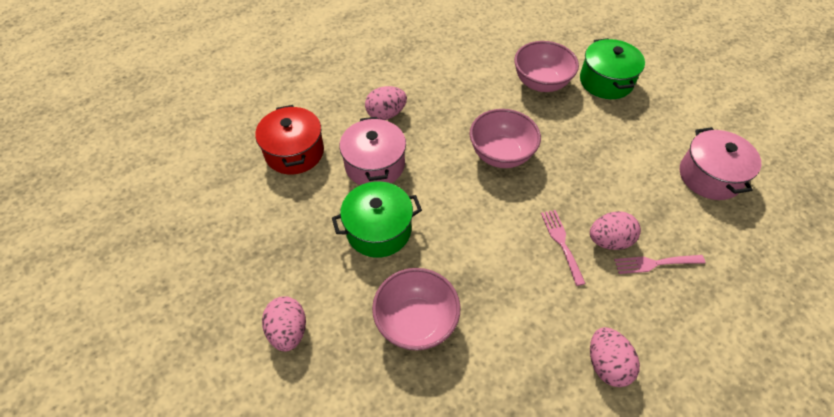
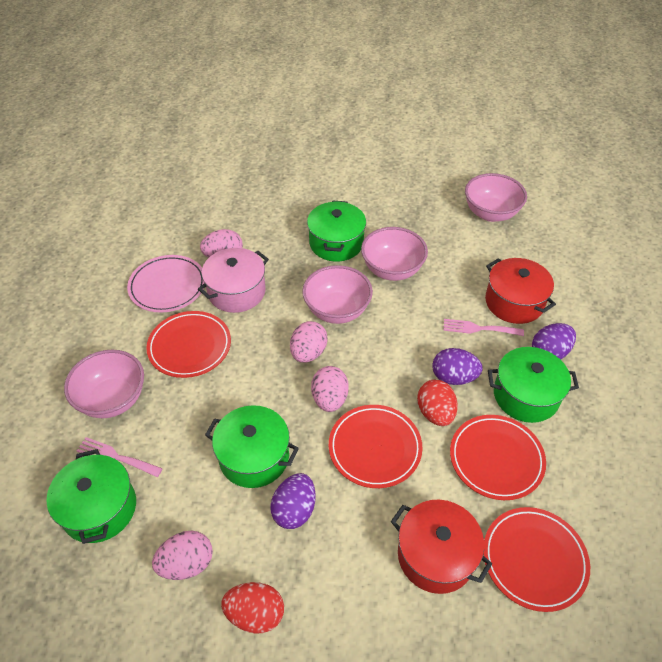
green pot: [332,181,422,258] [580,38,645,99] = 2 -> [46,449,136,544] [205,405,299,488] [307,201,366,262] [488,347,579,423] = 4
pink bowl: [372,268,461,350] [469,109,541,168] [514,41,579,92] = 3 -> [64,350,144,418] [302,265,373,324] [361,227,428,281] [465,173,527,222] = 4
pink plate: none = 0 -> [127,255,204,313] = 1
pink pot: [339,117,406,185] [680,127,761,200] = 2 -> [198,248,269,313] = 1
purple egg: none = 0 -> [270,473,316,529] [432,348,483,385] [532,323,576,360] = 3
red egg: none = 0 -> [221,582,284,634] [417,380,458,426] = 2
red plate: none = 0 -> [146,311,231,378] [329,405,422,488] [450,415,546,500] [483,507,590,612] = 4
red pot: [255,105,324,175] = 1 -> [391,500,492,594] [485,258,556,324] = 2

